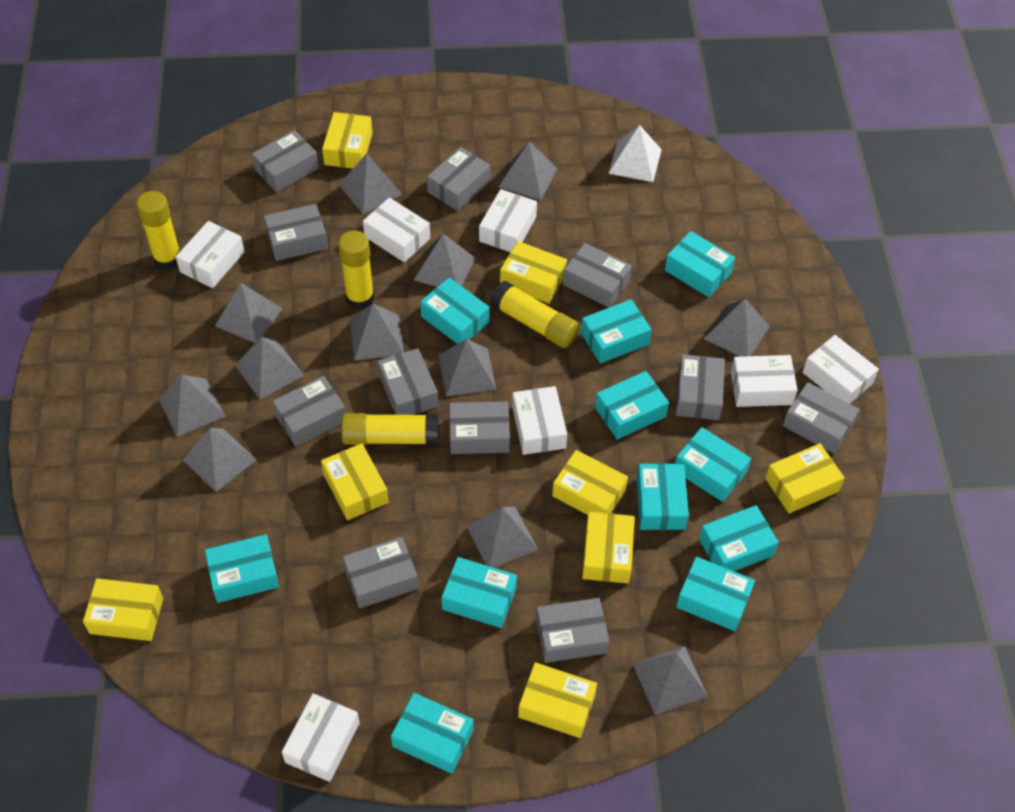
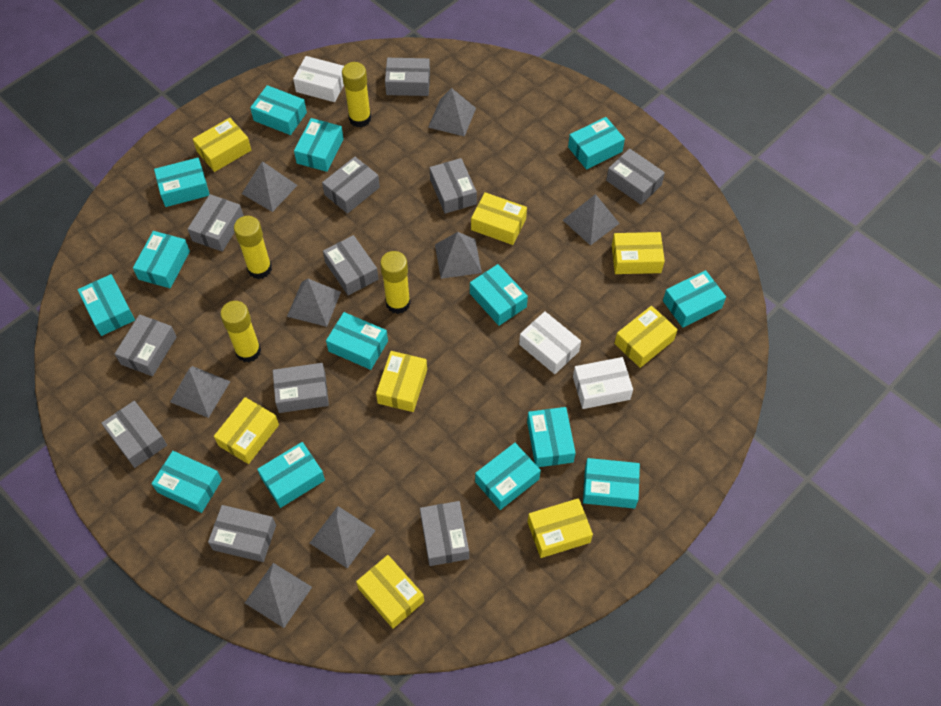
grey pyramid: [158,374,226,437] [183,428,257,492] [215,283,283,343] [235,337,304,400] [339,153,402,214] [350,303,404,361] [414,234,475,287] [439,339,496,397] [466,506,538,568] [498,141,558,200] [633,646,708,715] [704,299,770,357] = 12 -> [170,366,231,418] [242,161,298,212] [245,563,312,628] [287,279,341,327] [310,506,376,569] [428,88,476,137] [435,232,482,279] [563,194,620,246] = 8
turquoise box: [205,534,279,603] [391,693,474,774] [420,277,490,344] [441,557,517,628] [581,299,652,364] [595,371,669,440] [636,463,689,530] [665,231,735,297] [675,427,751,502] [676,557,755,631] [699,505,779,571] = 11 -> [77,274,135,336] [133,231,190,288] [152,451,222,513] [154,158,209,207] [250,85,307,135] [257,442,325,508] [294,118,344,172] [326,312,388,370] [470,264,528,326] [475,443,541,510] [527,407,576,467] [568,117,625,169] [583,458,640,509] [663,270,726,328] = 14
white box: [176,221,244,288] [282,693,360,782] [363,197,430,262] [479,189,537,252] [512,386,567,455] [731,355,798,407] [803,335,879,404] = 7 -> [293,56,344,102] [519,311,581,374] [573,357,633,409] = 3
white pyramid: [608,125,662,182] = 1 -> none = 0

